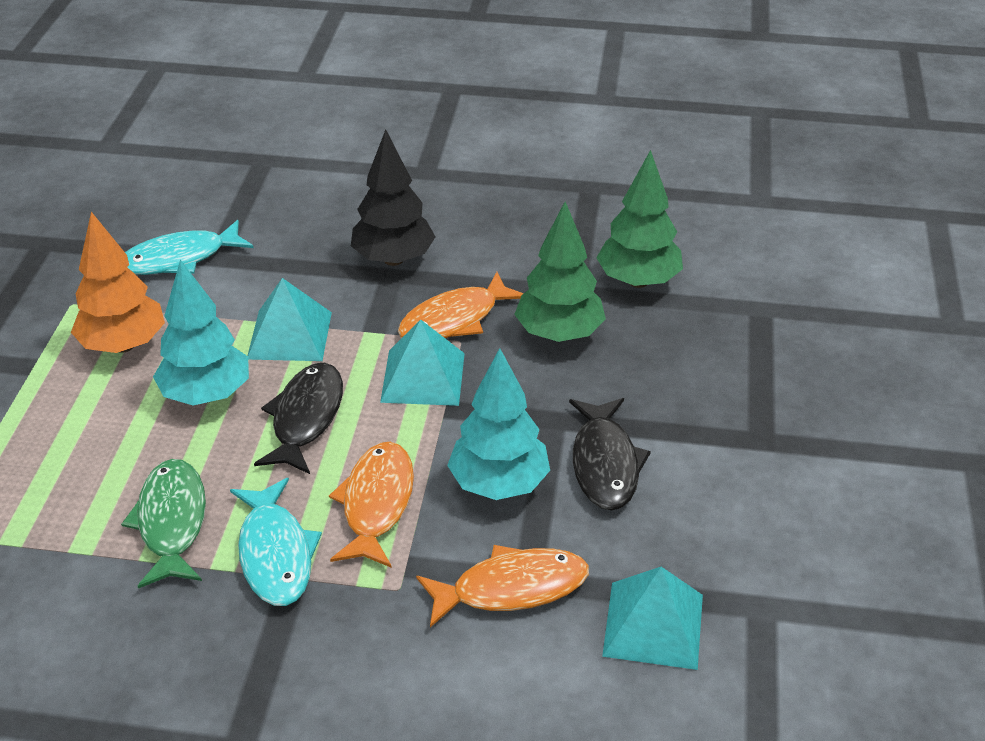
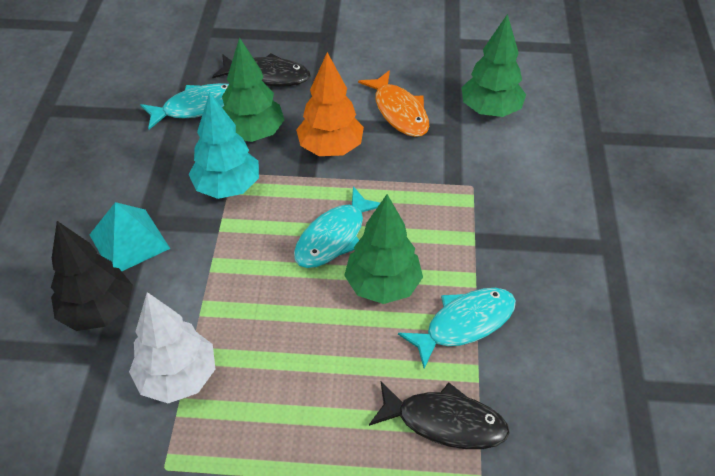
green fish: [121,459,206,589] = 1 -> none = 0
green tree: [514,202,606,342] [596,150,683,288] = 2 -> [222,37,284,142] [344,194,423,304] [461,14,526,117] = 3
orange fish: [329,442,414,568] [398,272,524,338] [416,545,589,627] = 3 -> [358,70,429,137] = 1
turquoise fish: [125,220,254,275] [230,478,322,606] = 2 -> [140,83,229,129] [294,186,380,268] [398,288,516,369] = 3
turquoise pyramid: [247,278,332,361] [380,319,465,406] [602,567,703,670] = 3 -> [89,202,170,271] = 1
turquoise tree: [153,260,249,405] [447,348,550,500] = 2 -> [189,92,259,199] = 1
white tree: none = 0 -> [129,292,215,403] = 1

